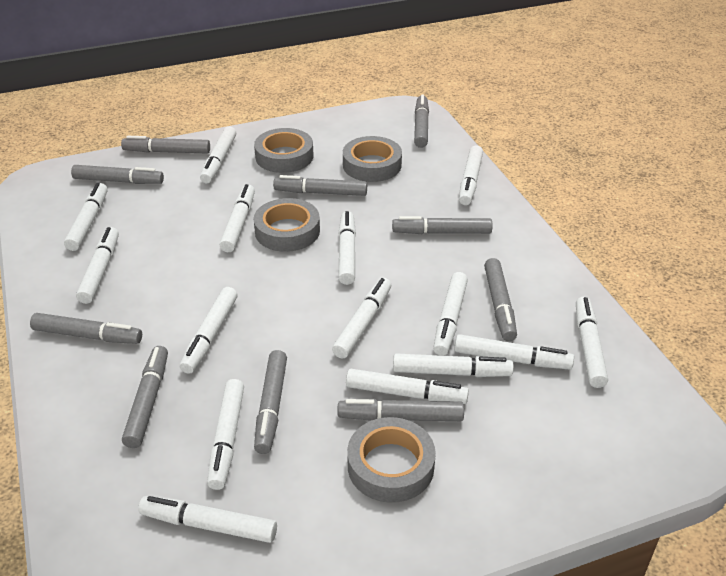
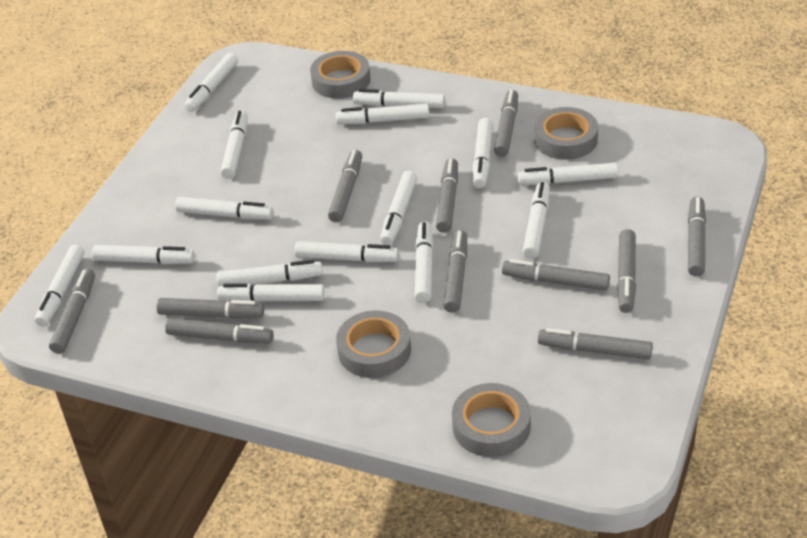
grey marker: [30,313,142,344] [71,165,164,184] [121,136,210,154] [122,346,168,448] [254,350,287,454] [273,175,367,196] [338,399,464,421] [392,216,493,234] [414,94,429,148] [484,258,517,341] = 10 -> [49,269,95,354] [157,298,264,319] [165,318,274,344] [328,150,362,222] [436,158,458,233] [443,230,467,313] [494,90,518,157] [502,259,610,291] [538,328,653,360] [617,229,636,313] [688,197,706,276] = 11

